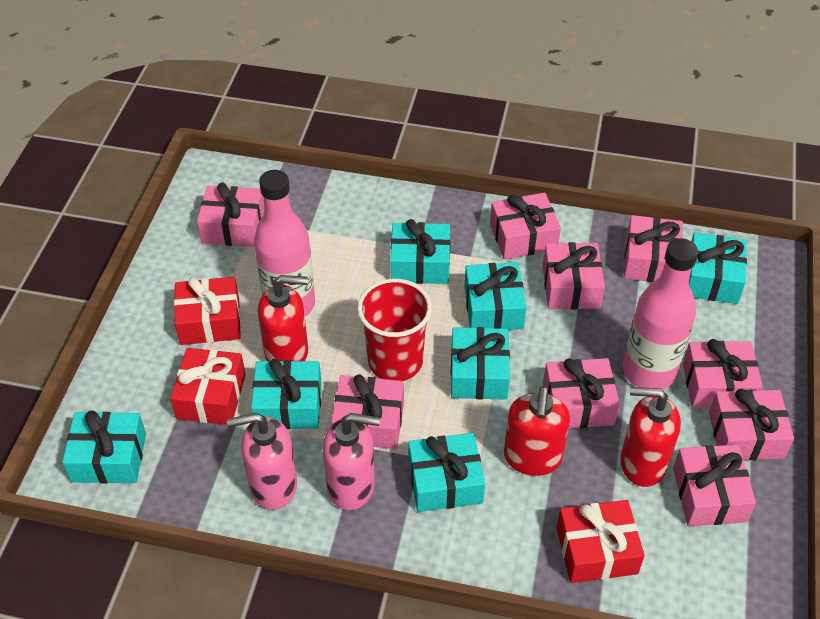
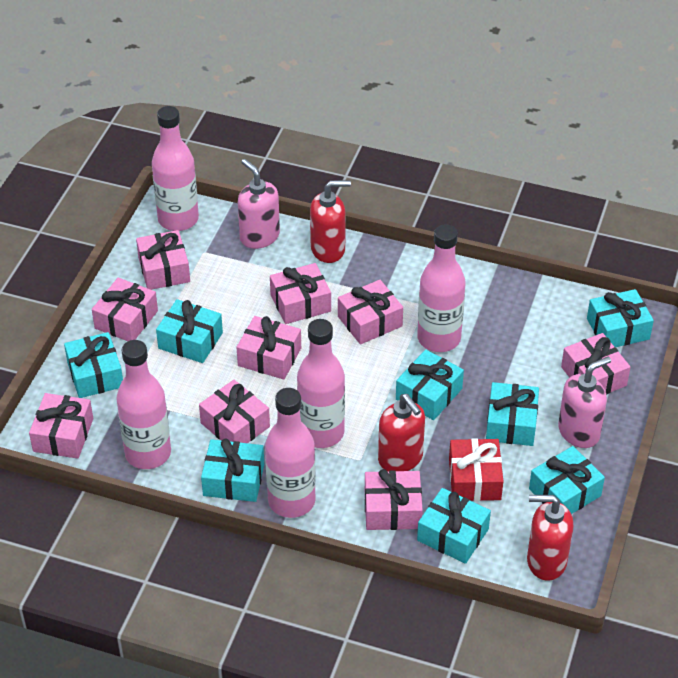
pink bottle: [254,170,315,317] [623,238,698,390] = 2 -> [116,340,171,469] [152,106,199,231] [265,388,316,518] [297,319,345,448] [417,224,466,352] = 5
red cup: [357,279,432,381] = 1 -> none = 0
red gift: [170,348,246,425] [174,277,241,345] [557,500,645,583] = 3 -> [449,438,503,501] = 1
turquoise gift: [62,410,146,484] [251,359,322,429] [390,219,450,284] [408,433,485,512] [451,327,510,400] [464,262,527,330] [689,232,747,304] = 7 -> [64,332,123,398] [156,299,223,363] [201,439,264,502] [396,350,464,420] [417,488,491,564] [486,382,539,446] [529,446,605,514] [587,289,654,347] = 8

